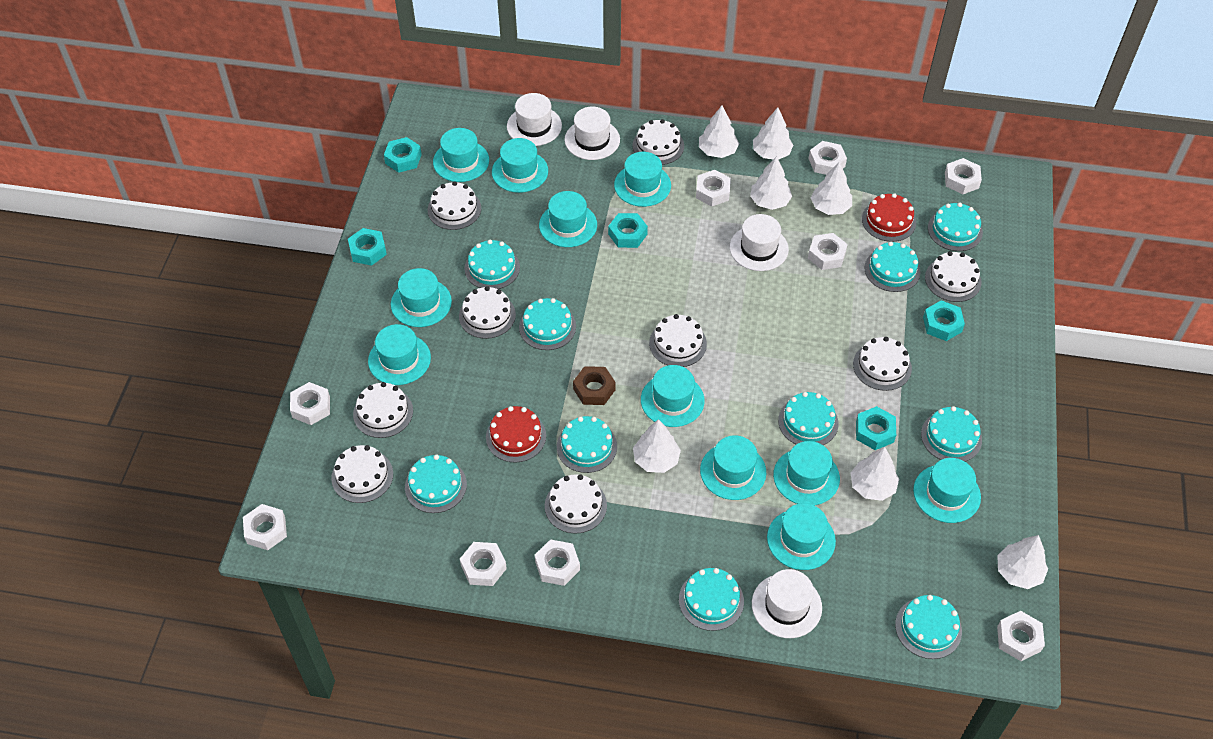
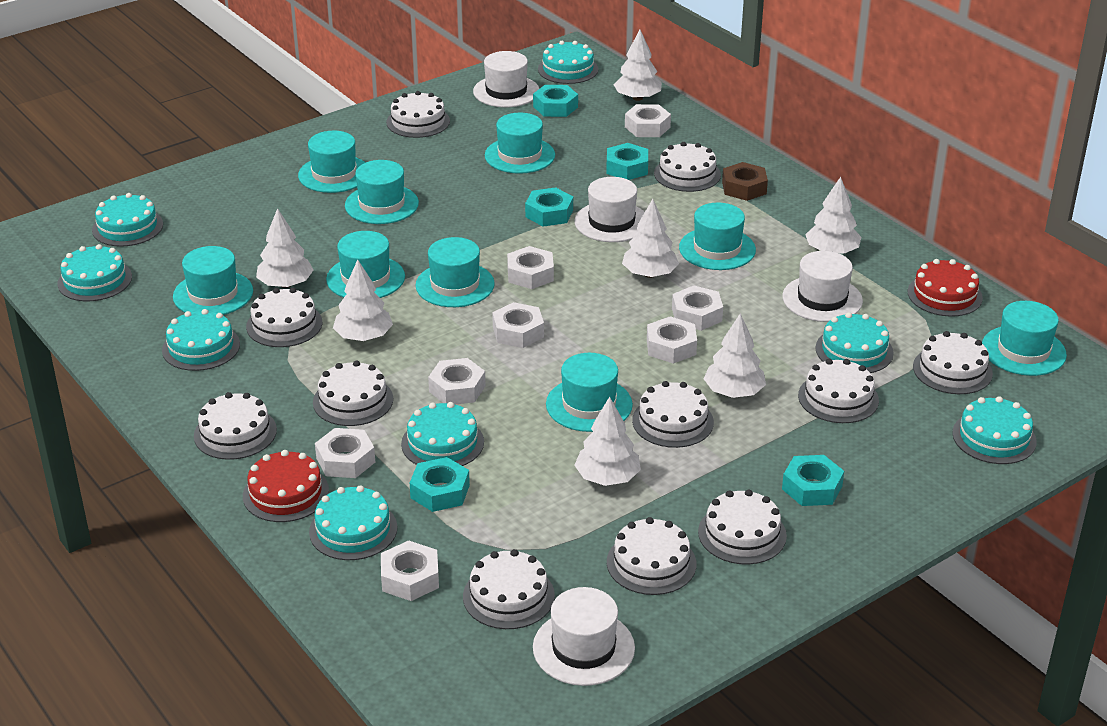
turquoise cake: [405,454,467,513] [465,240,520,289] [519,298,576,350] [557,416,617,473] [679,568,744,631] [778,392,838,445] [864,242,920,292] [895,595,962,659] [921,406,982,462] [928,203,983,251] = 10 -> [57,244,132,301] [92,193,163,247] [162,309,240,371] [309,485,397,560] [401,402,484,466] [538,41,598,84] [815,312,894,373] [952,396,1037,464] = 8
turquoise hat: [368,324,431,385] [391,268,452,327] [433,128,489,182] [492,138,548,193] [539,191,597,247] [614,152,671,207] [641,365,705,427] [700,436,766,500] [767,503,836,570] [773,441,840,505] [913,458,981,523] = 11 -> [173,246,253,315] [298,131,366,193] [326,231,405,298] [345,160,419,224] [416,237,495,307] [485,113,555,174] [546,353,633,432] [679,202,756,270] [982,301,1067,376] = 9
white cake: [331,445,393,503] [353,382,413,438] [428,181,481,230] [459,286,516,339] [545,474,607,534] [632,119,684,165] [649,314,707,367] [853,337,912,391] [925,251,982,302] = 9 -> [194,392,277,460] [246,288,322,347] [313,360,393,426] [386,91,450,138] [463,549,555,629] [607,517,696,595] [632,381,714,448] [654,142,721,192] [698,489,787,564] [798,359,879,423] [913,331,993,394] = 11
white nut: [243,504,287,550] [290,382,330,425] [460,542,507,586] [535,539,580,586] [696,170,731,206] [808,233,848,270] [809,141,847,175] [945,158,982,194] [997,611,1045,661] = 9 -> [315,428,375,478] [381,540,439,601] [428,358,486,404] [492,302,544,348] [507,246,554,289] [625,104,671,137] [647,316,697,364] [672,285,723,331] = 8

